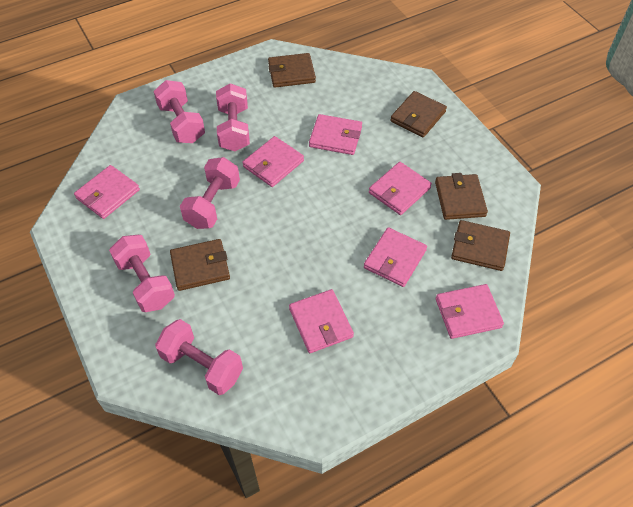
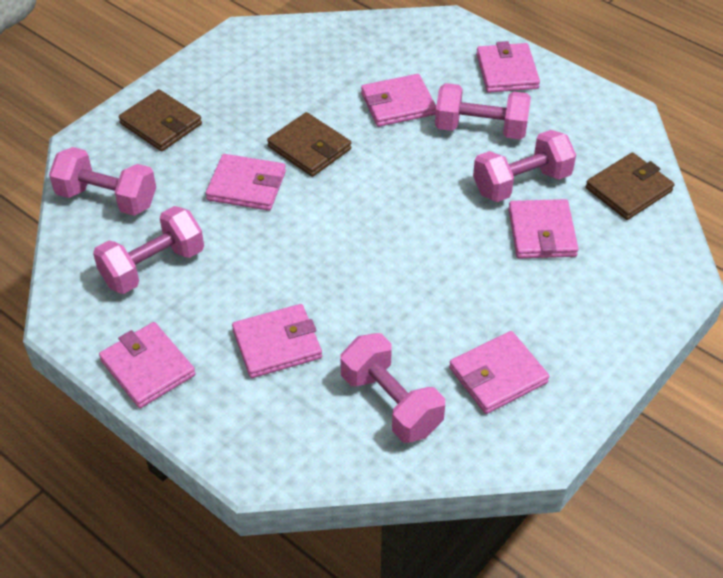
brown wallet: [170,239,230,291] [268,53,316,88] [391,91,447,137] [435,173,488,220] [451,220,510,271] = 5 -> [119,89,202,151] [267,112,351,177] [586,152,674,220] = 3

